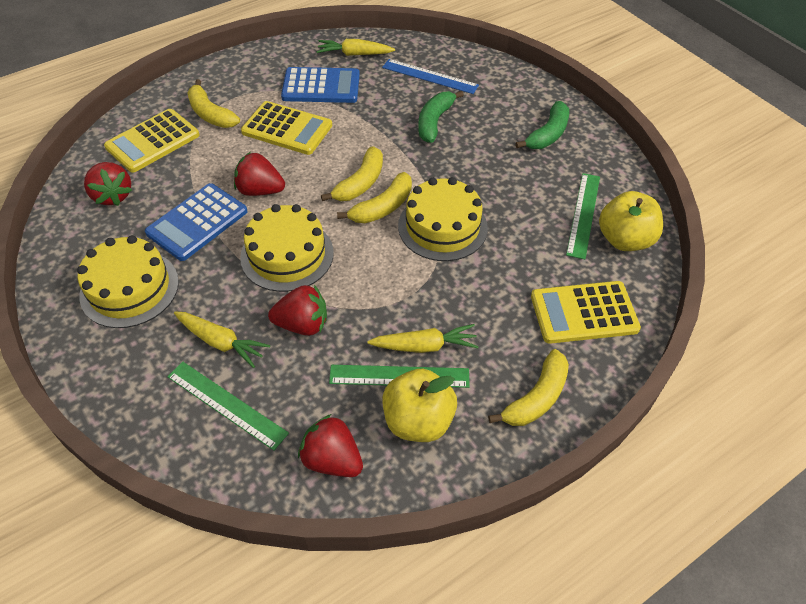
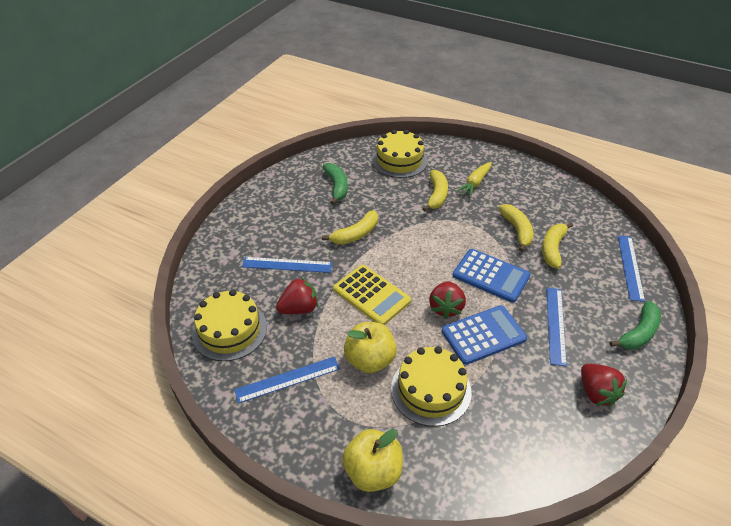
blue ruler: [382,59,479,94] = 1 -> [234,357,340,404] [242,257,332,273] [546,288,567,366] [618,236,645,302] = 4
green ruler: [167,362,289,450] [329,365,470,388] [566,173,600,260] = 3 -> none = 0
red strawberry: [84,162,132,206] [234,152,285,196] [268,285,327,336] [298,414,363,477] = 4 -> [276,277,318,314] [429,281,466,319] [581,363,627,406] = 3
yellow calculator: [104,109,200,173] [241,101,332,155] [531,281,641,344] = 3 -> [333,265,411,325] = 1
yellow carrot: [174,311,270,368] [317,39,395,56] [367,324,479,353] = 3 -> [455,162,492,198] = 1

